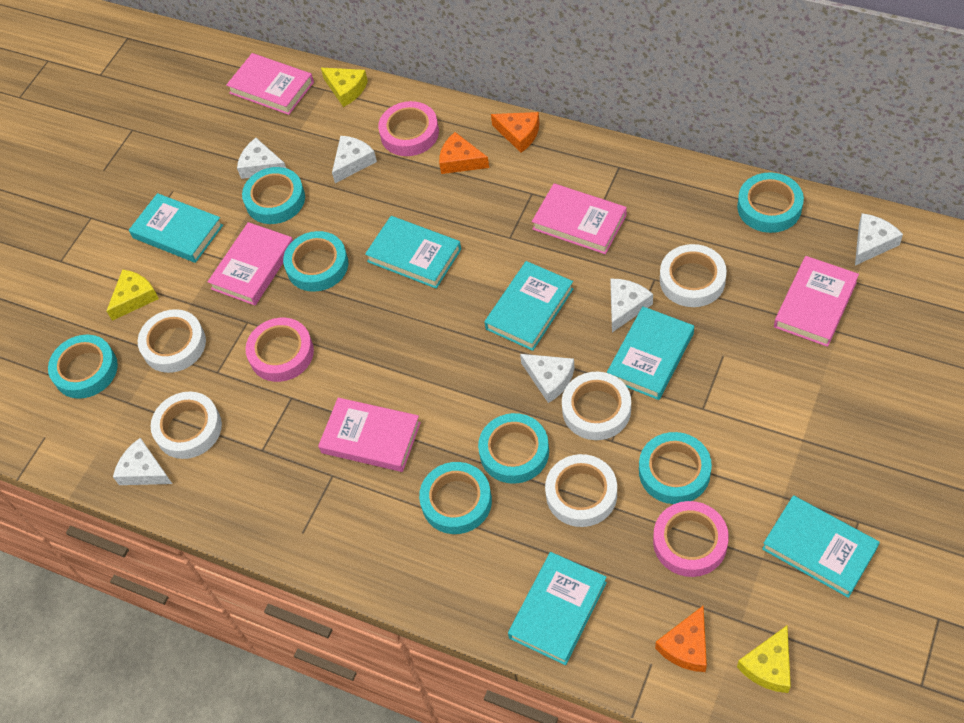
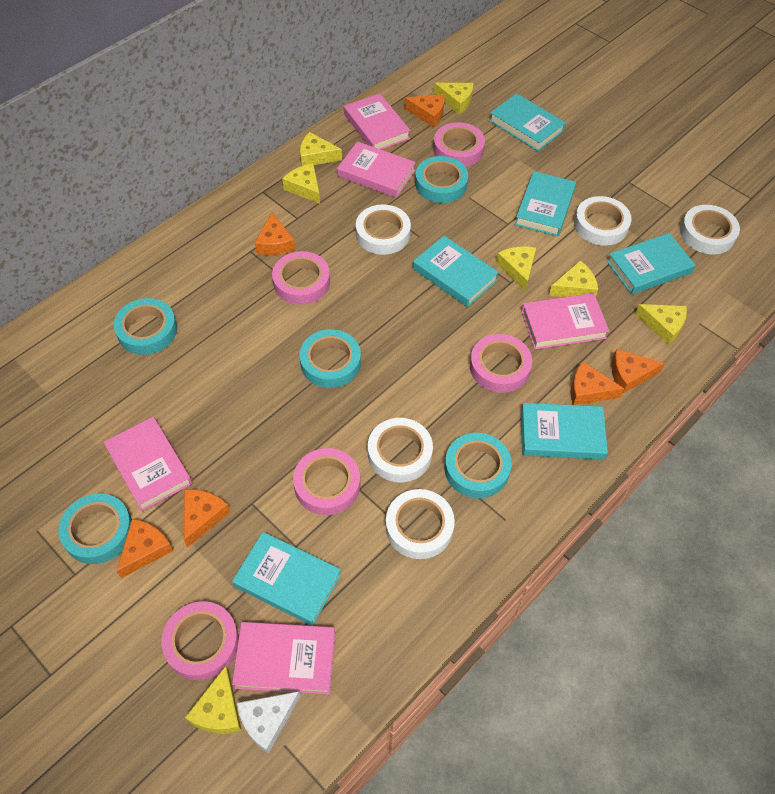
orange cheese: [439,132,489,174] [491,112,539,152] [655,606,707,672] = 3 -> [117,519,173,578] [184,489,230,548] [255,212,295,255] [404,94,444,127] [571,361,624,405] [611,349,665,393] = 6
pink tape: [246,318,314,382] [378,101,439,156] [653,501,729,577] = 3 -> [161,601,239,680] [272,251,330,305] [293,448,360,515] [433,122,485,167] [470,334,532,393] = 5
turquoise tape: [48,335,118,399] [242,167,305,224] [283,231,348,292] [419,462,492,534] [478,413,549,484] [639,432,712,504] [737,173,804,233] = 7 -> [58,493,132,564] [114,298,177,355] [300,329,361,388] [415,156,468,203] [444,433,512,498] = 5
white cheese: [113,438,172,485] [237,138,286,179] [332,136,377,183] [520,354,575,403] [611,279,653,332] [855,213,903,265] = 6 -> [237,691,300,754] = 1
yellow cheese: [107,269,159,321] [321,68,368,107] [737,626,791,693] = 3 -> [185,666,242,734] [282,163,320,204] [300,132,342,166] [434,83,473,114] [496,246,536,291] [549,261,598,297] [635,304,687,345] = 7

